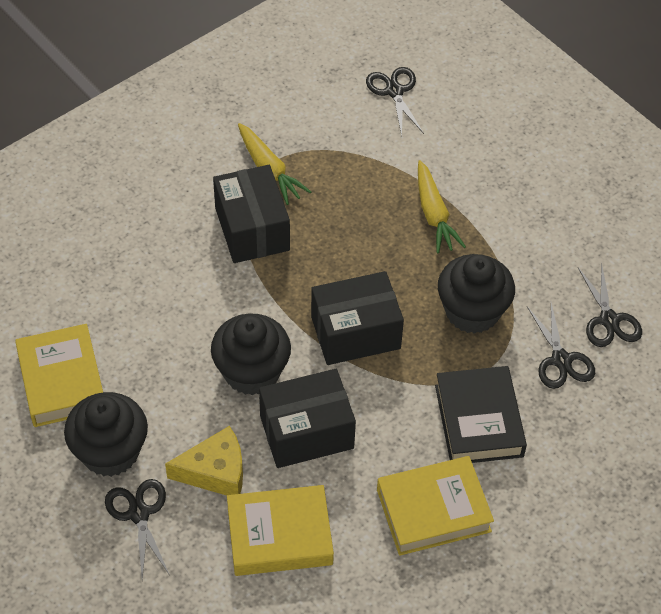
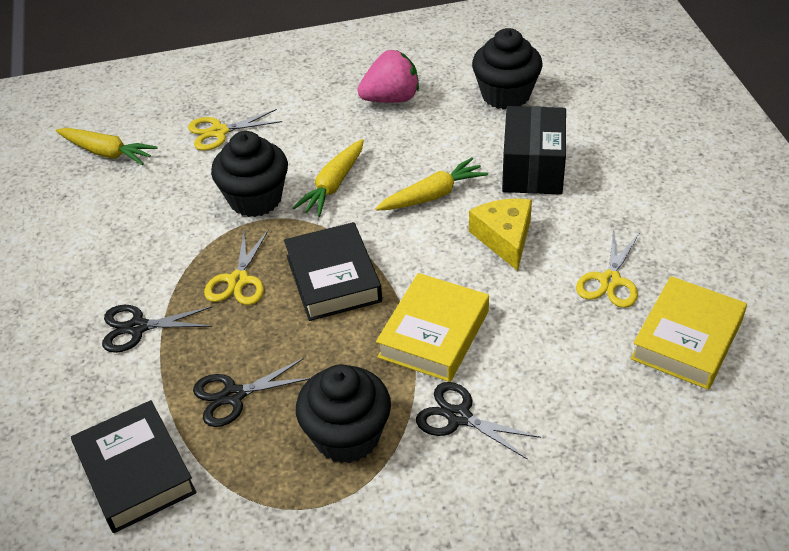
black book: [435,366,527,463] = 1 -> [71,400,197,533] [284,222,382,321] = 2
black box: [213,165,290,263] [259,369,356,468] [311,271,404,365] = 3 -> [502,106,566,195] = 1
black scissors: [105,479,169,579] [366,67,424,136] [527,303,595,389] [578,262,642,347] = 4 -> [102,305,213,353] [193,358,310,427] [416,382,541,460] = 3
pink strawberry: none = 0 -> [357,50,419,103] = 1
yellow book: [15,324,103,427] [227,485,334,576] [377,456,494,556] = 3 -> [376,273,489,382] [631,276,747,390] = 2
yellow carrot: [238,123,311,205] [418,160,466,254] = 2 -> [56,128,158,166] [293,139,364,217] [375,157,488,211] = 3
yellow scissors: none = 0 -> [188,109,282,151] [204,229,269,305] [576,228,640,308] = 3

